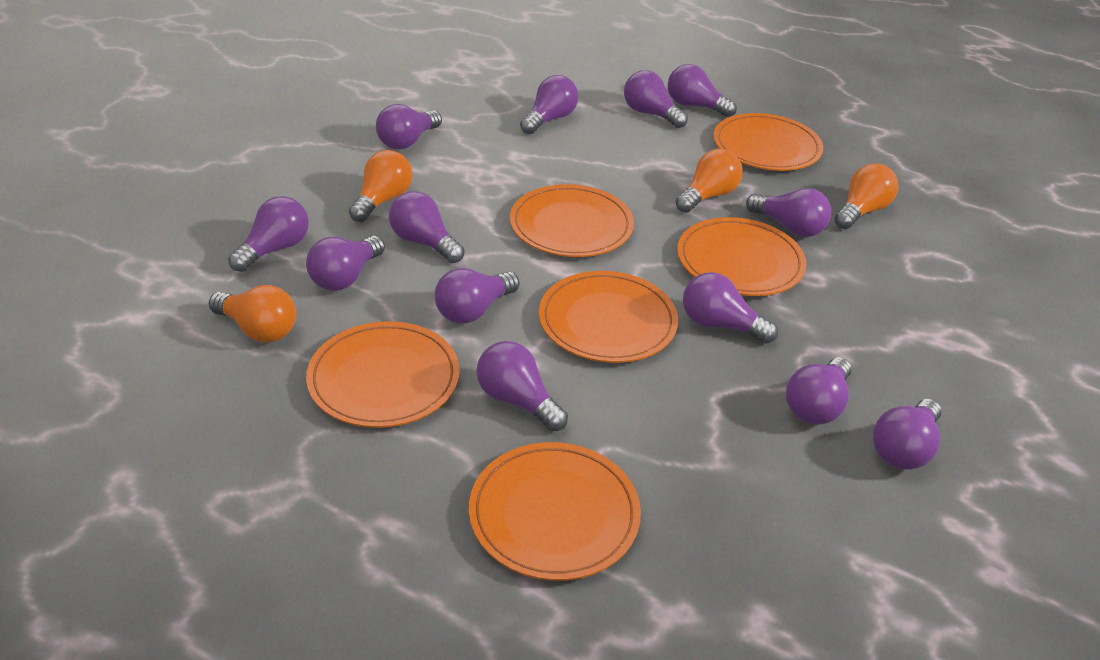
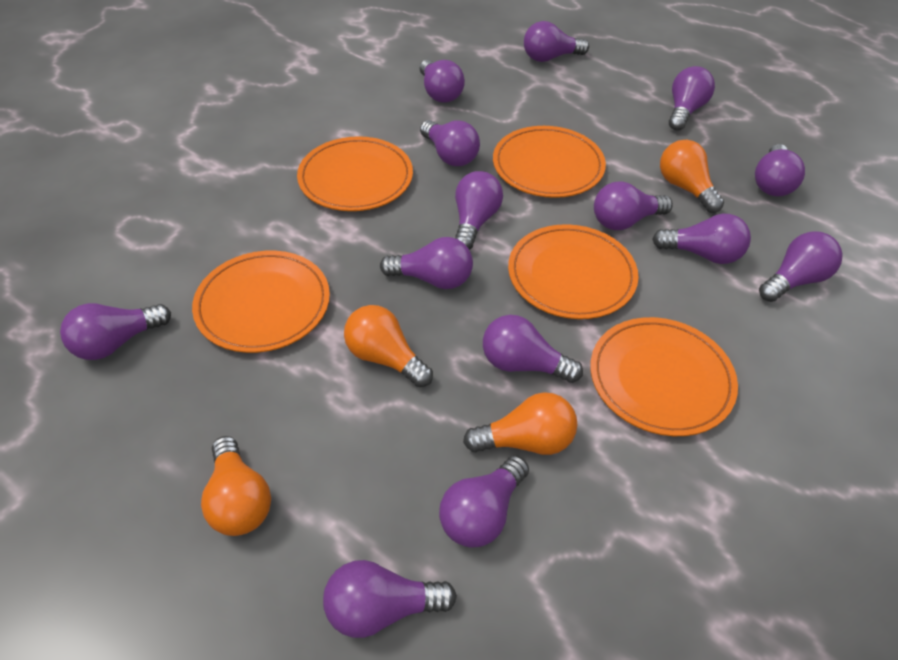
orange plate: [306,321,460,428] [469,442,641,581] [510,184,634,257] [539,271,678,363] [677,217,806,296] [713,113,823,171] = 6 -> [192,251,330,353] [297,136,413,211] [493,126,606,198] [508,224,639,319] [590,317,738,436] = 5
purple light bulb: [228,196,309,272] [306,236,385,291] [376,104,442,149] [389,191,465,263] [435,268,520,324] [477,341,568,432] [520,75,578,134] [624,70,688,128] [668,64,737,117] [683,272,778,344] [746,188,831,237] [786,357,852,425] [873,399,942,470] = 13 -> [60,303,171,360] [323,560,457,638] [380,237,473,289] [420,60,465,103] [420,120,480,166] [439,455,529,547] [455,171,503,250] [483,315,583,383] [524,21,589,62] [594,181,673,230] [652,214,751,264] [669,66,715,131] [755,144,805,197] [759,232,842,302] = 14

